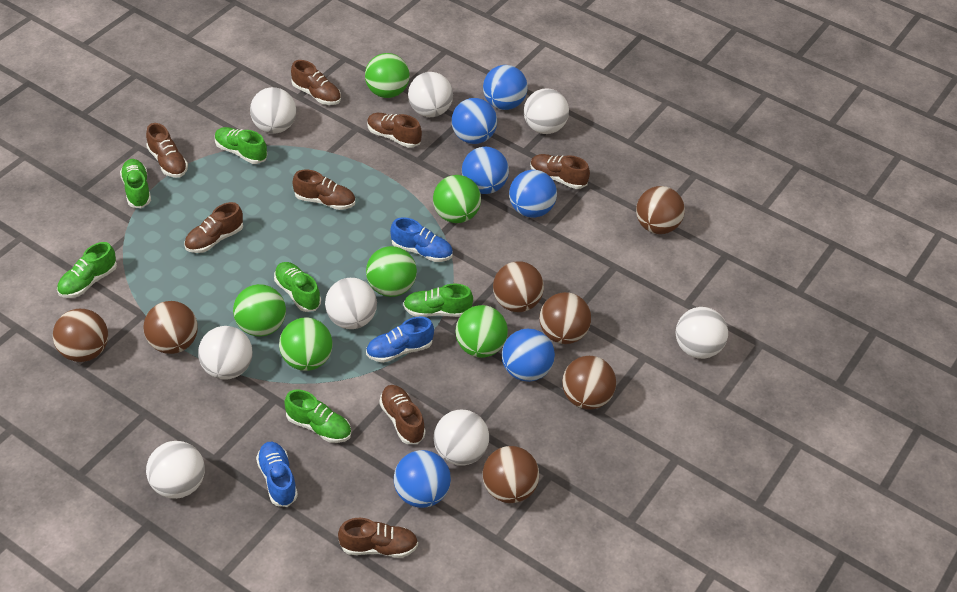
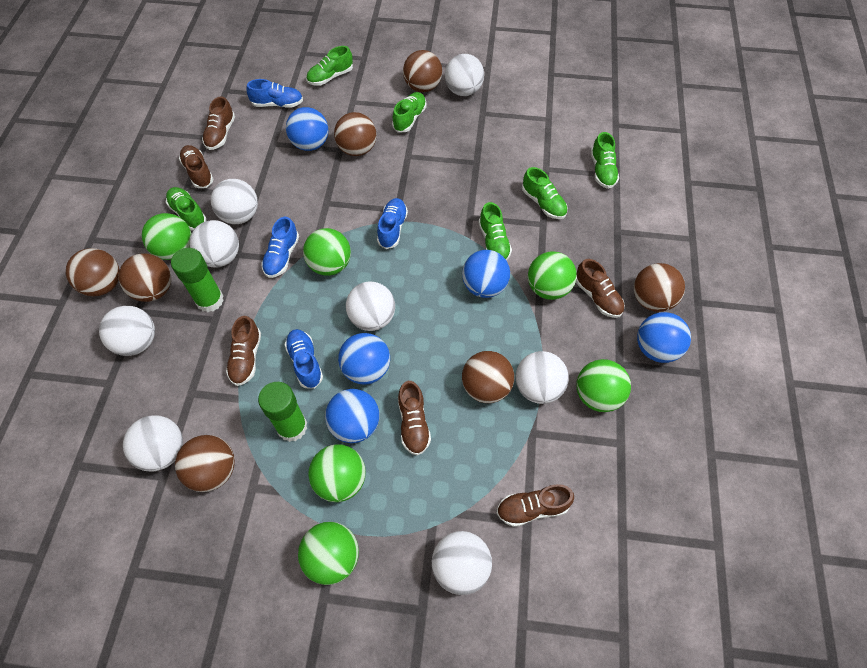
blue ball: [394,450,451,508] [452,98,497,144] [462,147,509,194] [483,65,528,110] [502,329,555,382] [509,170,557,218] = 6 -> [286,107,328,151] [325,389,379,443] [338,333,390,385] [462,250,510,298] [637,312,691,363] = 5
blue shoe: [256,442,298,507] [366,317,434,363] [390,217,453,262] = 3 -> [246,79,303,108] [261,217,299,278] [284,329,323,389] [377,198,408,249] = 4
brown shoe: [146,123,188,178] [184,202,243,253] [291,60,341,105] [293,170,355,210] [338,518,418,558] [367,113,422,148] [380,385,426,444] [530,154,590,189] = 8 -> [179,145,214,188] [202,96,235,150] [226,316,261,386] [398,381,431,456] [497,484,574,527] [576,259,625,318] = 6
green glue stick: none = 0 -> [171,248,224,312] [258,382,307,442] = 2

